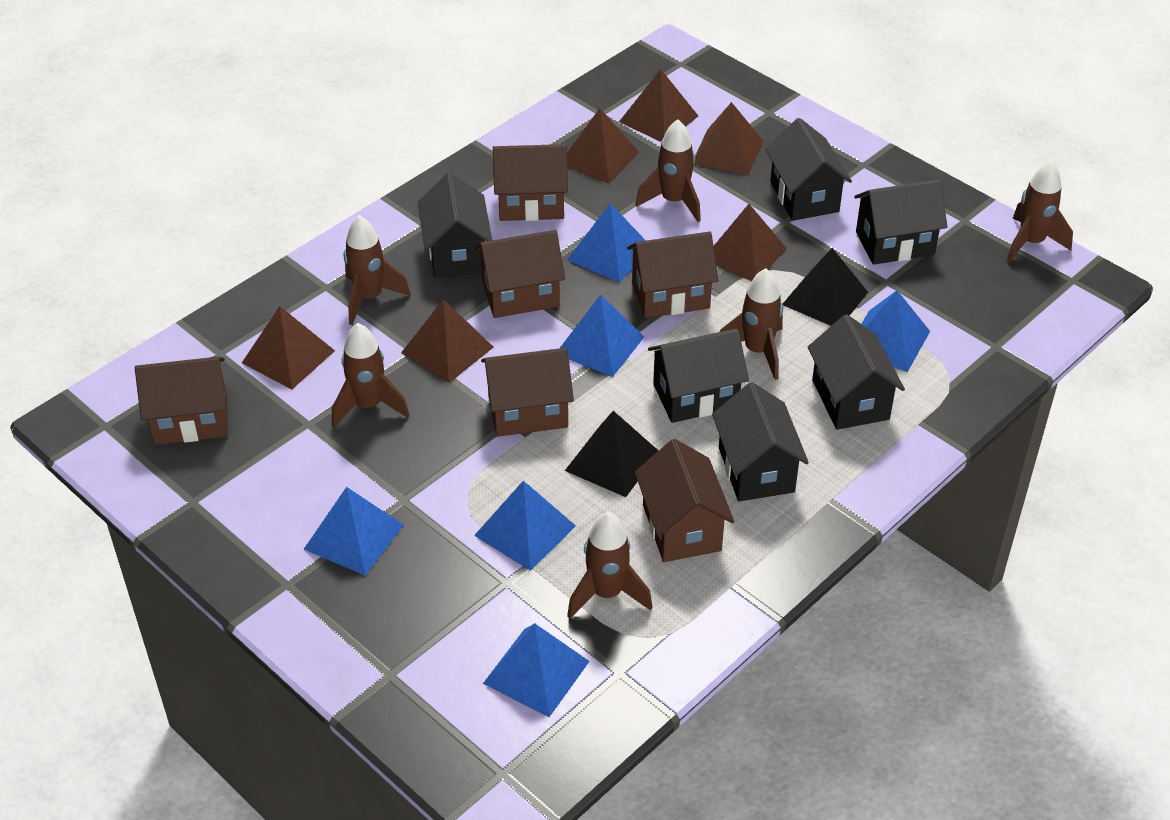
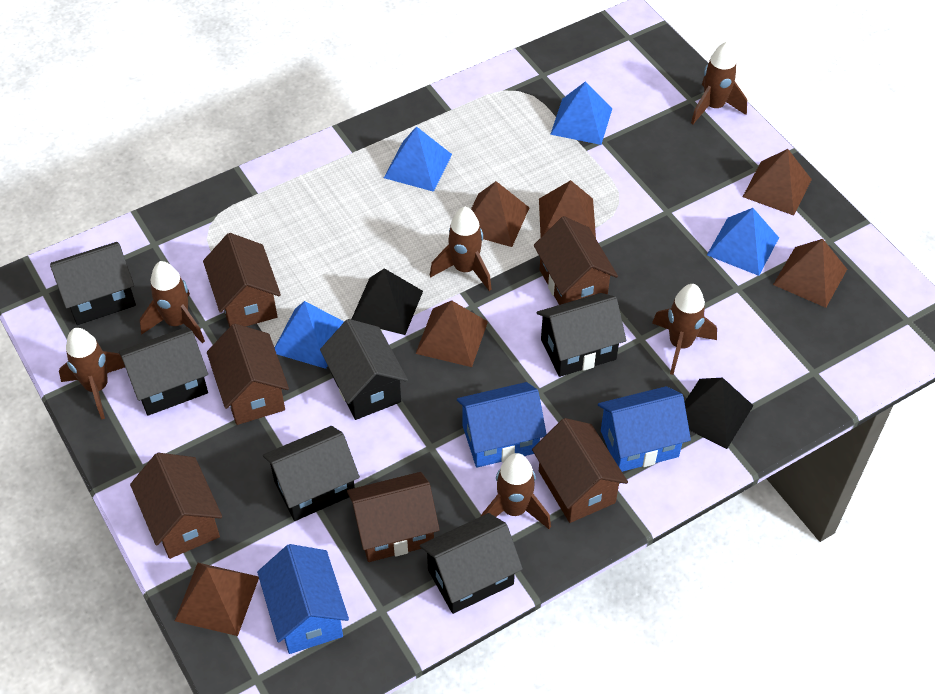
blue house: none = 0 -> [257,544,349,654] [457,382,547,468] [598,386,691,472] = 3
blue pyramid: [304,487,404,576] [474,481,576,571] [483,623,590,717] [560,294,644,377] [567,203,646,283] [862,290,930,372] = 6 -> [274,301,344,369] [384,126,452,192] [550,81,612,145] [707,208,779,276] = 4

